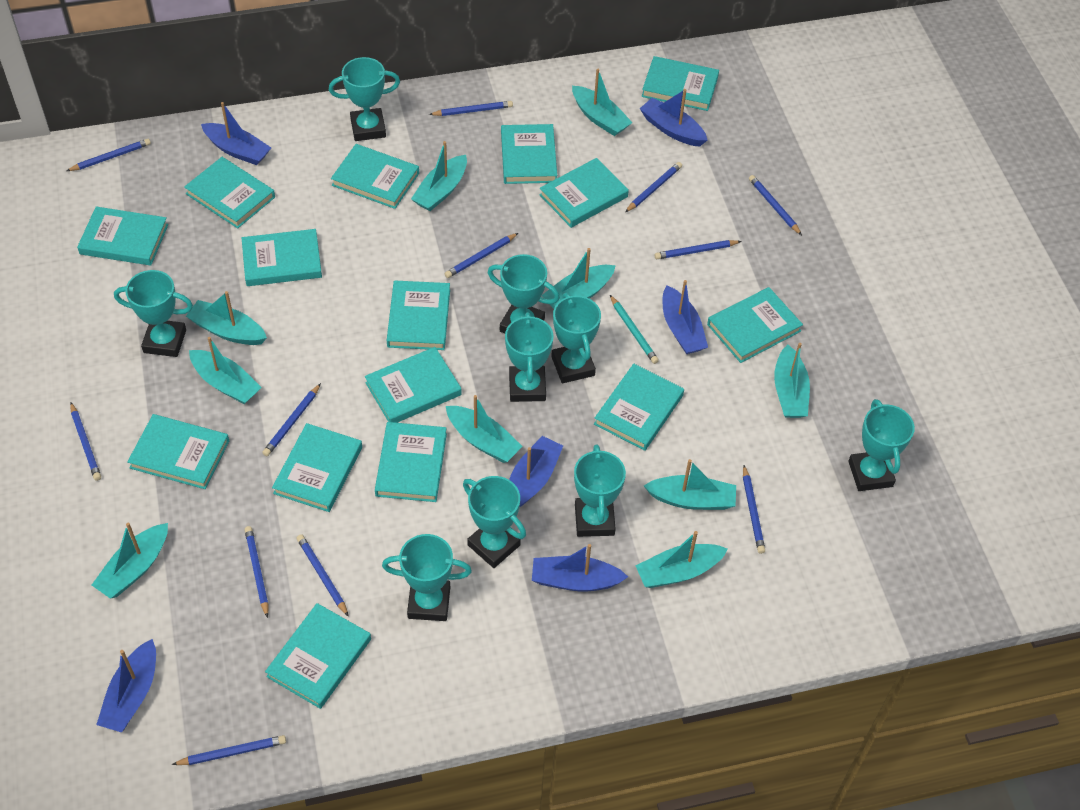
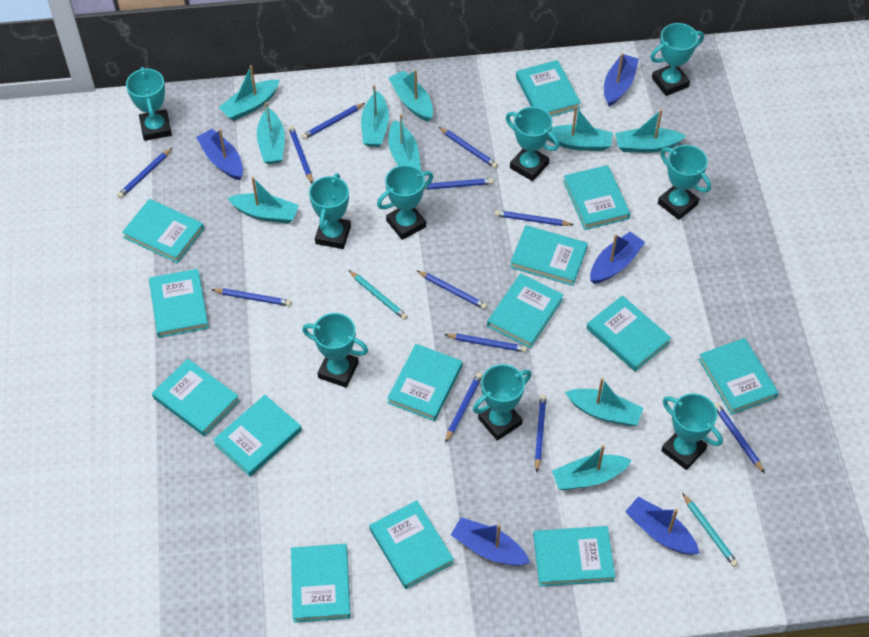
blue boat: [96,639,156,733] [201,102,271,165] [509,436,563,507] [532,544,628,591] [639,89,708,147] [663,280,708,354] = 6 -> [196,129,243,180] [451,517,530,566] [590,232,645,284] [604,53,639,106] [625,497,700,555] = 5
turquoise book: [77,207,168,265] [127,414,229,489] [184,157,275,228] [242,229,322,286] [265,603,371,709] [272,423,362,512] [331,144,419,209] [365,347,462,423] [375,422,447,502] [387,281,450,350] [501,124,557,184] [539,158,629,228] [594,364,684,451] [642,56,719,111] [707,287,803,363] = 15 -> [122,199,204,263] [149,269,209,338] [152,359,240,436] [213,395,302,477] [291,544,351,623] [369,500,454,589] [387,344,462,421] [487,273,564,348] [510,225,588,286] [516,60,581,117] [533,526,615,587] [563,165,630,230] [587,295,671,372] [699,338,778,415] = 14
turquoise pencil: [610,295,659,364] = 1 -> [349,270,408,320] [682,493,738,567] = 2

